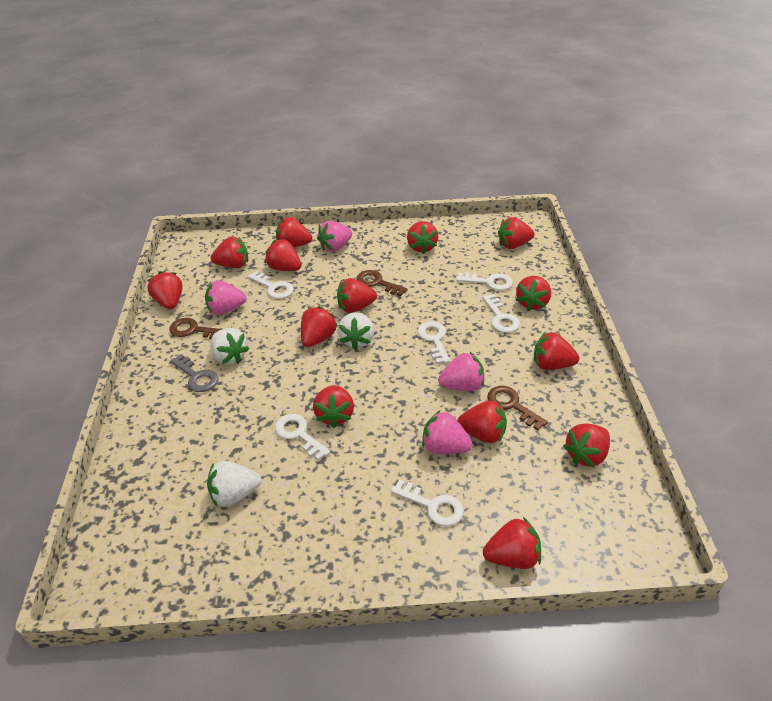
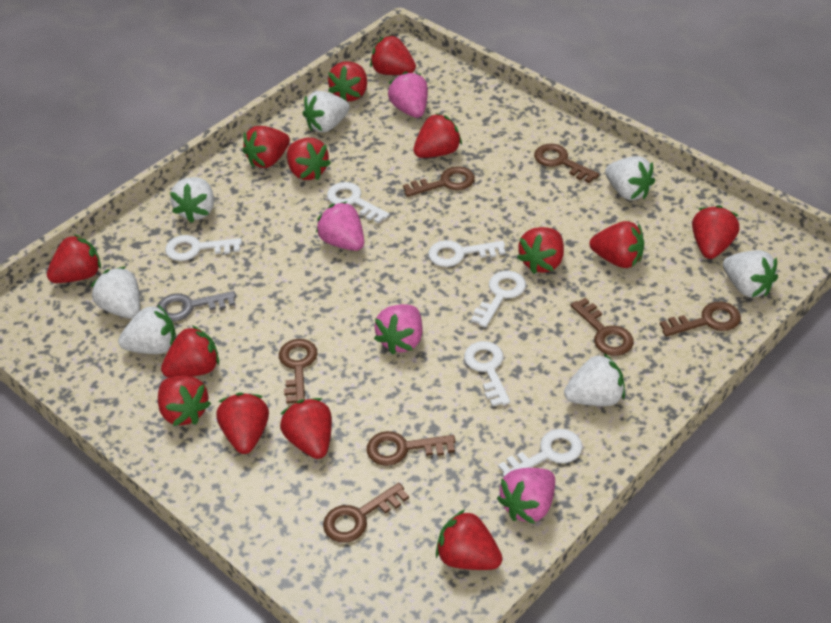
brown key: [169,318,222,339] [357,270,408,296] [487,386,548,430] = 3 -> [279,339,317,404] [323,483,409,543] [367,431,455,466] [403,166,475,197] [534,144,599,183] [571,298,634,356] [660,302,741,337] = 7
white strawberry: [207,461,261,508] [210,328,249,364] [337,312,374,350] = 3 -> [91,266,140,319] [118,305,176,354] [170,177,214,223] [303,91,350,133] [564,354,625,406] [605,156,655,200] [723,250,778,297] = 7

